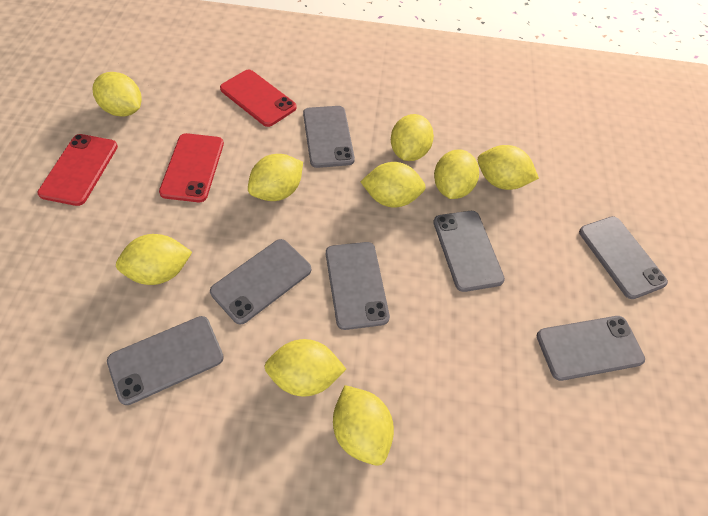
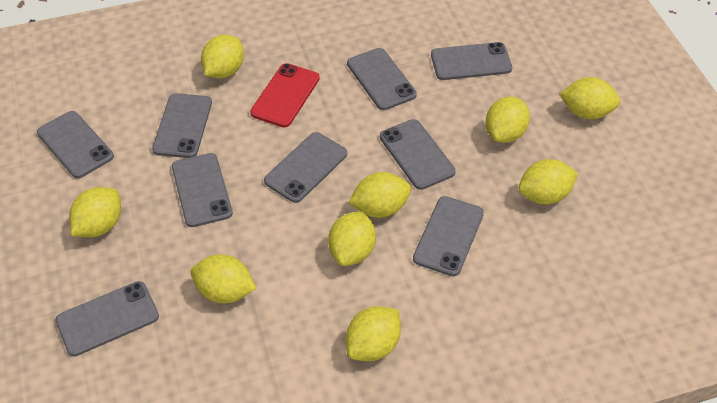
grey phone: [107,316,224,405] [210,239,311,325] [303,106,355,168] [326,242,390,330] [433,211,505,292] [537,316,645,381] [579,216,668,299] = 7 -> [37,111,114,178] [55,281,159,356] [152,93,212,158] [172,153,233,227] [264,132,347,203] [347,48,417,110] [380,119,456,190] [413,196,484,276] [431,42,512,80] = 9
red phone: [37,134,118,206] [159,133,224,202] [220,70,297,127] = 3 -> [250,63,320,128] = 1

